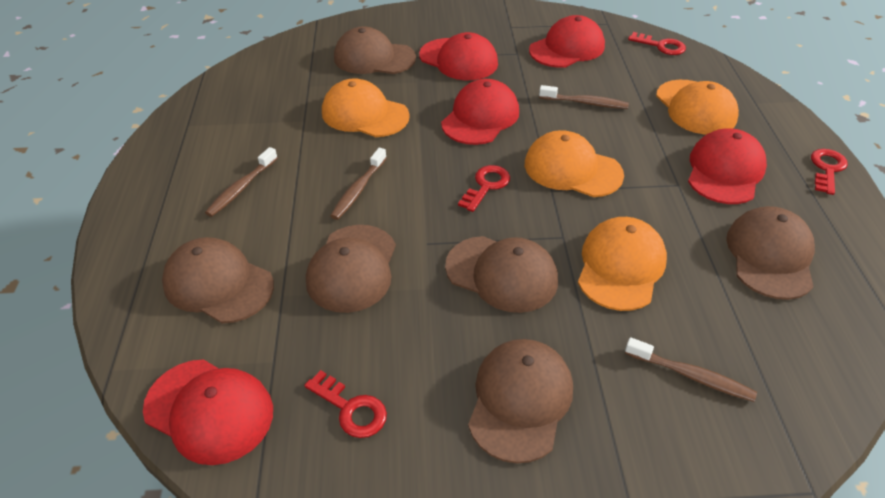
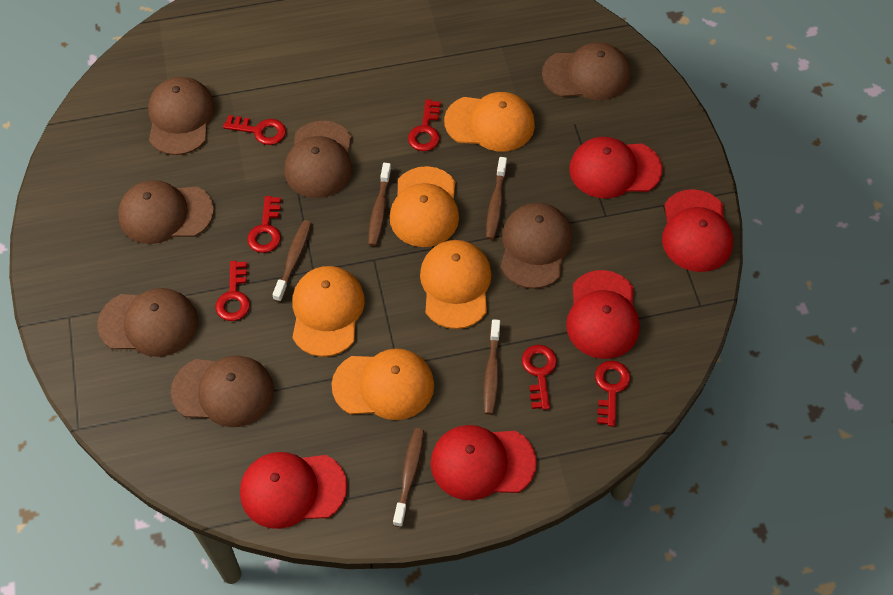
brown cap: [162,237,274,324] [306,225,396,313] [334,26,416,74] [445,236,558,313] [468,339,573,463] [726,206,815,300] = 6 -> [97,288,198,357] [118,180,214,244] [148,77,215,155] [171,355,274,427] [284,121,352,198] [500,203,572,289] [542,42,630,100] = 7
brown toothbrush: [205,147,278,217] [330,148,387,220] [539,85,629,109] [625,337,757,402] = 4 -> [272,220,311,302] [368,163,391,246] [393,428,424,527] [483,319,501,415] [486,157,507,240] = 5
orange cap: [322,78,410,137] [525,130,624,197] [578,217,667,311] [656,80,739,135] = 4 -> [292,266,365,357] [331,348,434,420] [390,166,459,247] [420,240,491,329] [444,92,535,152] = 5
red key: [304,370,387,438] [458,165,510,212] [628,32,686,55] [811,149,848,195] = 4 -> [216,261,250,321] [223,115,286,145] [247,196,281,253] [408,99,441,151] [522,345,557,410] [595,361,630,427] = 6

